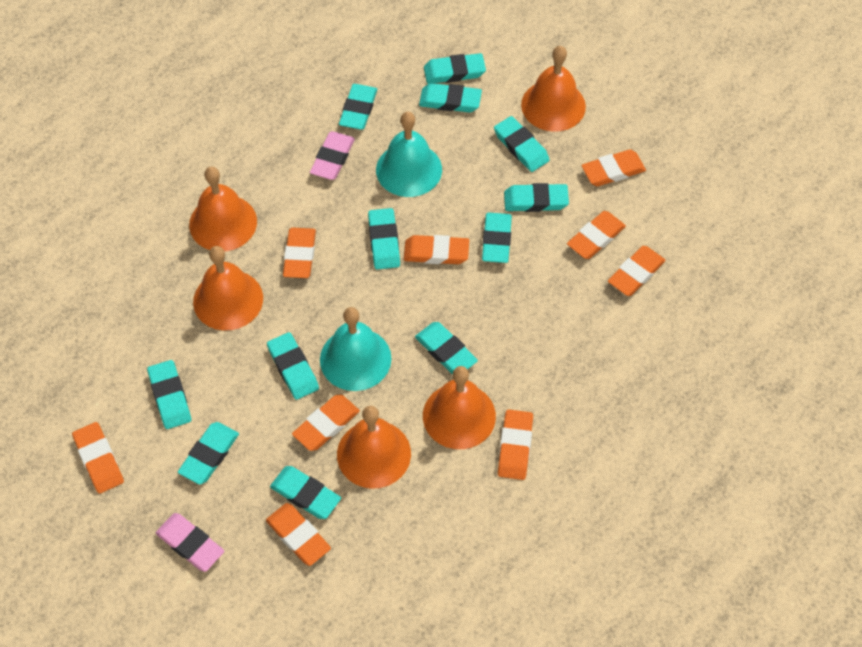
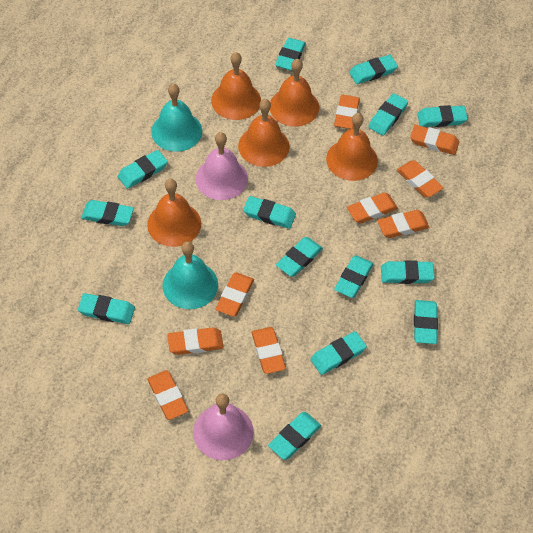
pink bell: none = 0 -> [193,394,254,460] [196,132,248,200] = 2
pink eraser: [156,513,224,572] [310,132,355,180] = 2 -> none = 0
turquoise eraser: [147,360,191,429] [178,422,239,485] [267,332,319,400] [270,466,341,519] [339,84,377,130] [368,208,400,270] [415,322,478,375] [419,83,482,113] [424,53,486,84] [482,212,512,263] [494,116,549,172] [504,183,569,212] = 12 -> [78,293,135,324] [81,200,134,226] [118,150,168,189] [243,196,296,229] [268,412,321,460] [275,38,306,71] [276,237,323,277] [310,331,367,375] [334,255,373,298] [349,55,398,84] [368,93,408,136] [381,260,435,284] [414,300,438,344] [417,105,468,127] = 14

